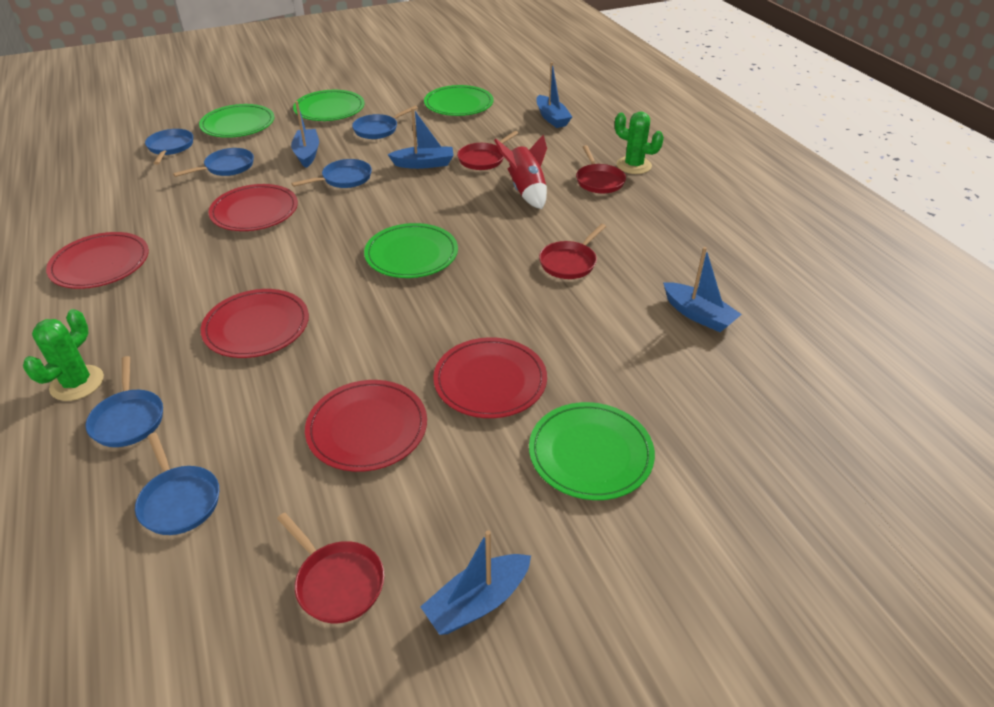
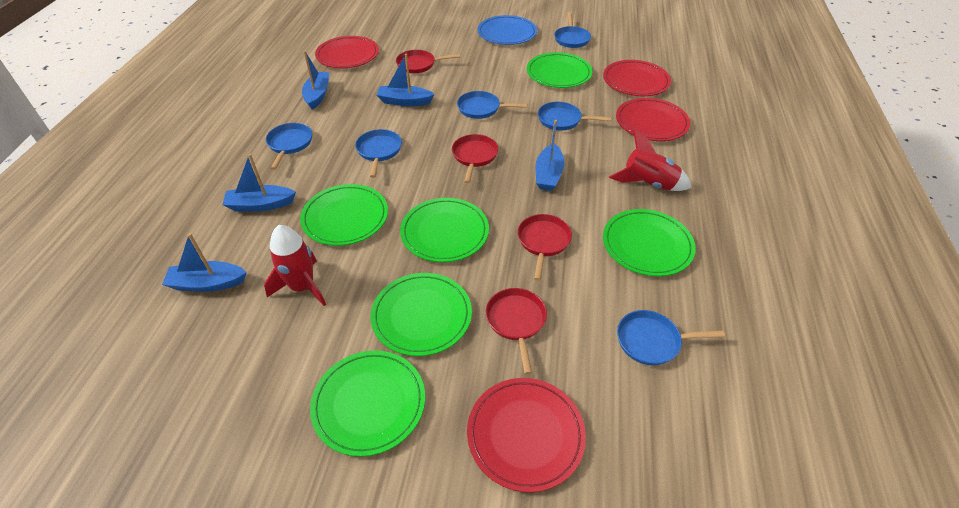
blue plate: none = 0 -> [478,15,537,45] = 1
green cactus: [23,309,104,401] [615,111,664,174] = 2 -> none = 0
green plate: [199,104,274,138] [293,90,364,121] [364,223,458,278] [424,85,494,116] [529,402,655,500] = 5 -> [300,184,388,246] [310,350,425,457] [371,273,472,356] [400,198,489,262] [527,52,592,88] [603,209,696,276] = 6
red plate: [46,232,149,289] [201,289,309,358] [208,184,298,231] [305,380,427,472] [433,337,547,418] = 5 -> [315,36,379,68] [467,378,586,492] [603,60,671,96] [616,98,690,141] = 4
red rocket: [494,135,547,209] = 1 -> [264,225,326,306] [609,129,692,191] = 2

